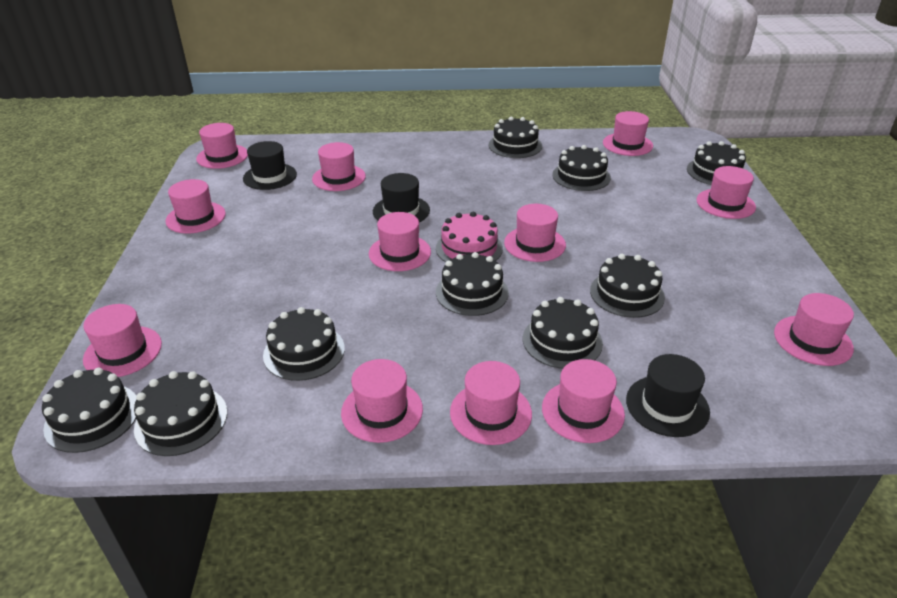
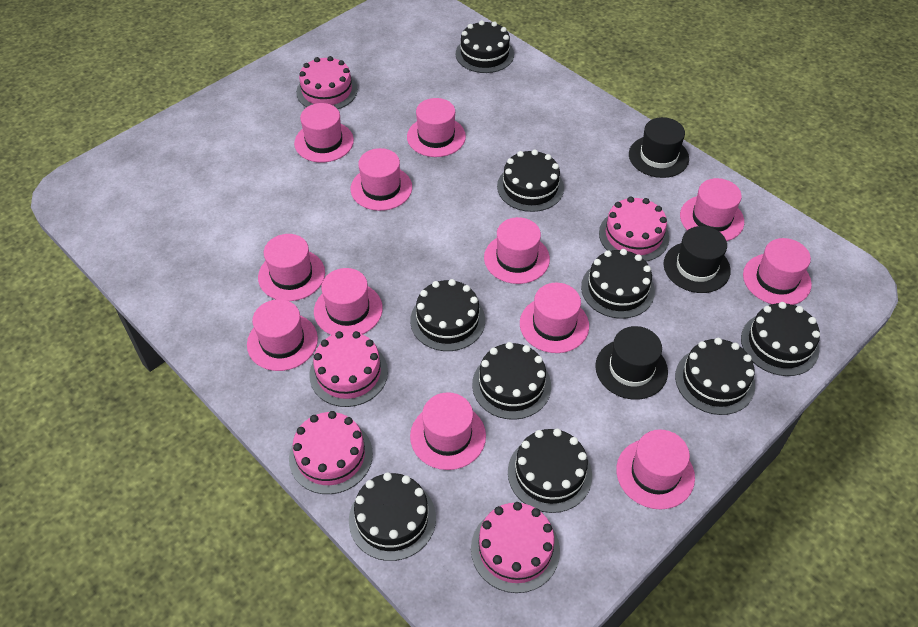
pink cake: [436,212,503,262] = 1 -> [289,411,373,494] [296,56,358,109] [309,331,388,407] [471,502,560,593] [599,197,669,261] = 5

